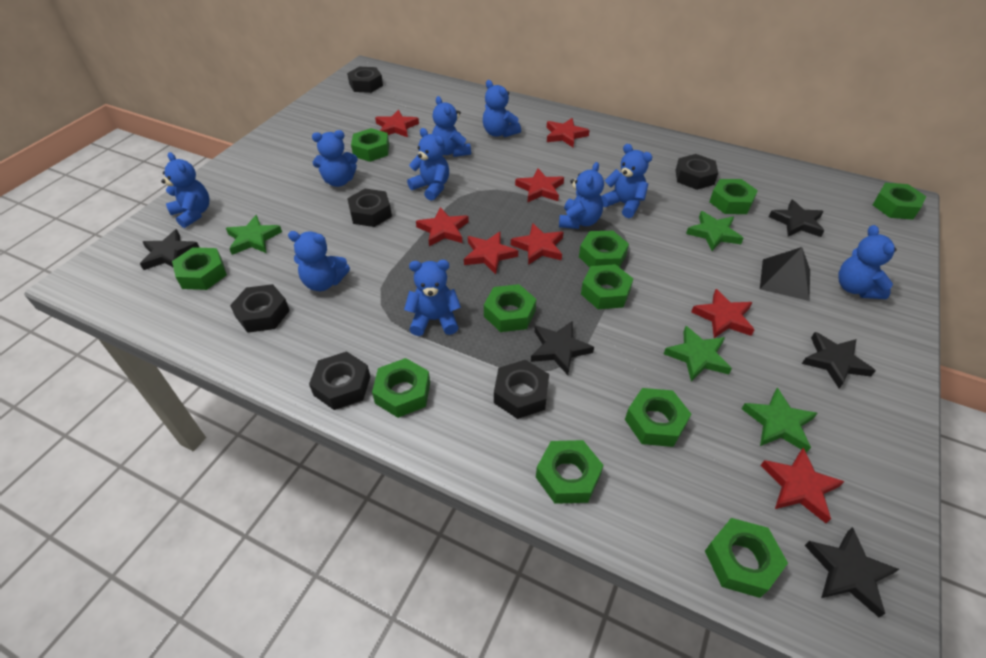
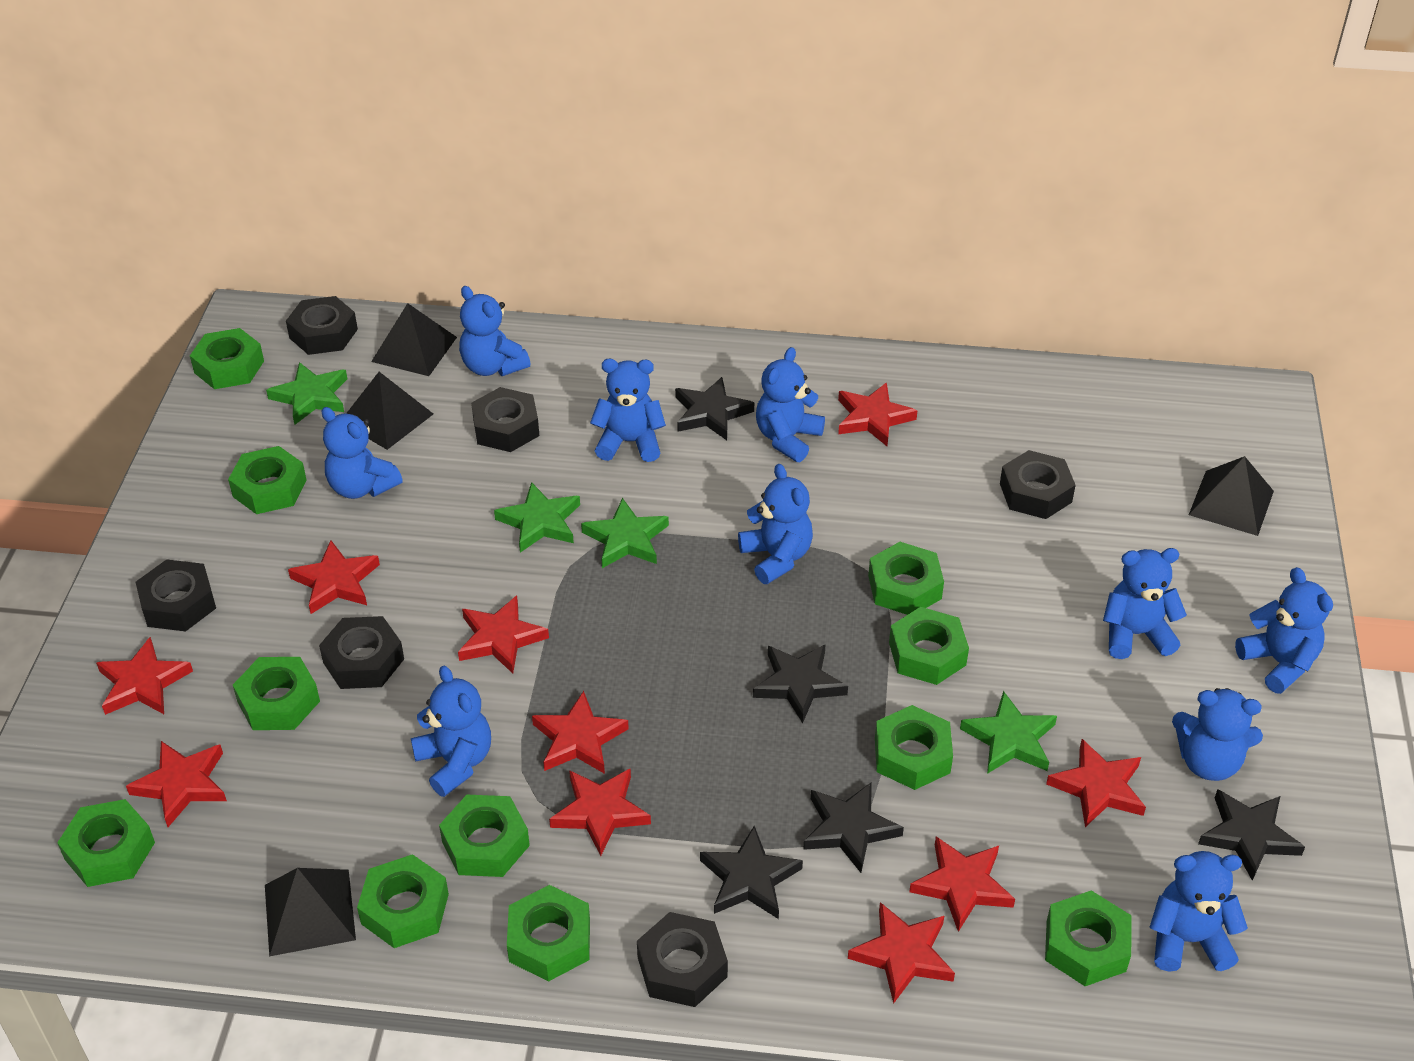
black pyramid: [760,247,810,301] = 1 -> [265,868,356,956] [346,372,433,450] [371,303,457,376] [1189,456,1274,536] = 4
red star: [375,110,419,137] [416,207,469,246] [464,232,518,274] [511,223,563,265] [515,168,564,203] [547,118,590,147] [691,289,754,338] [760,448,845,523] = 8 -> [96,637,193,715] [126,741,227,827] [288,540,380,614] [458,595,549,674] [532,691,629,774] [549,768,651,856] [838,382,917,446] [848,902,955,1004] [909,837,1015,932] [1046,739,1146,827] = 10

